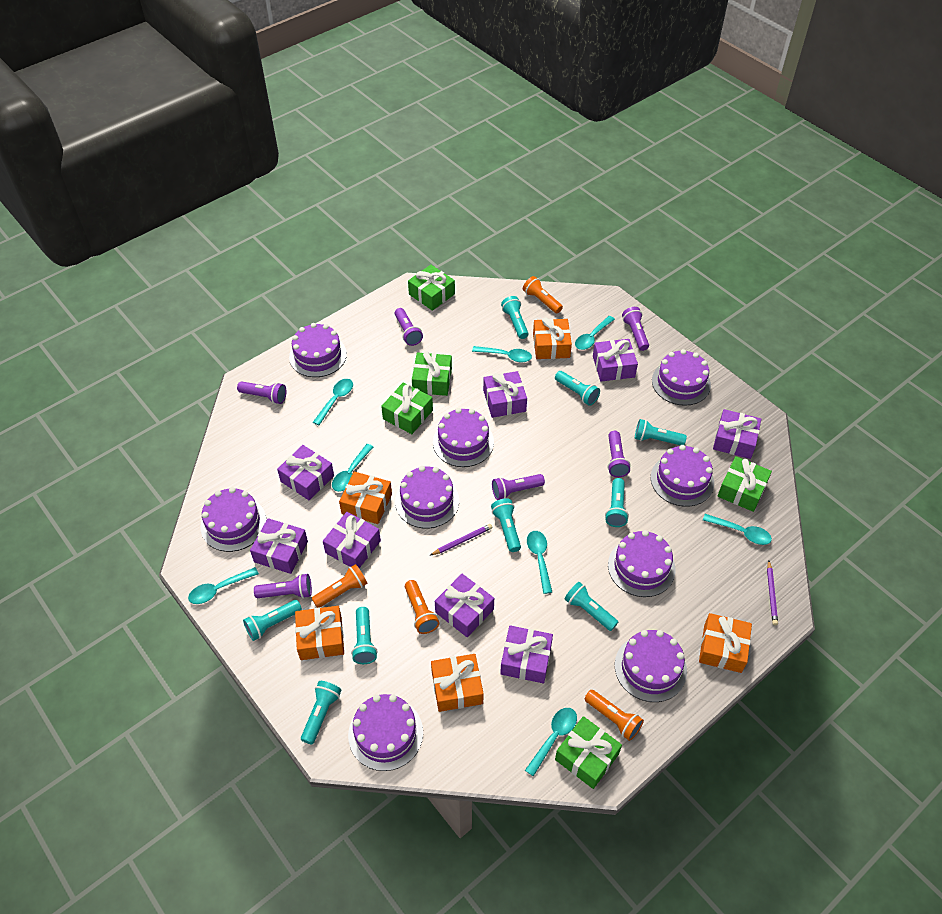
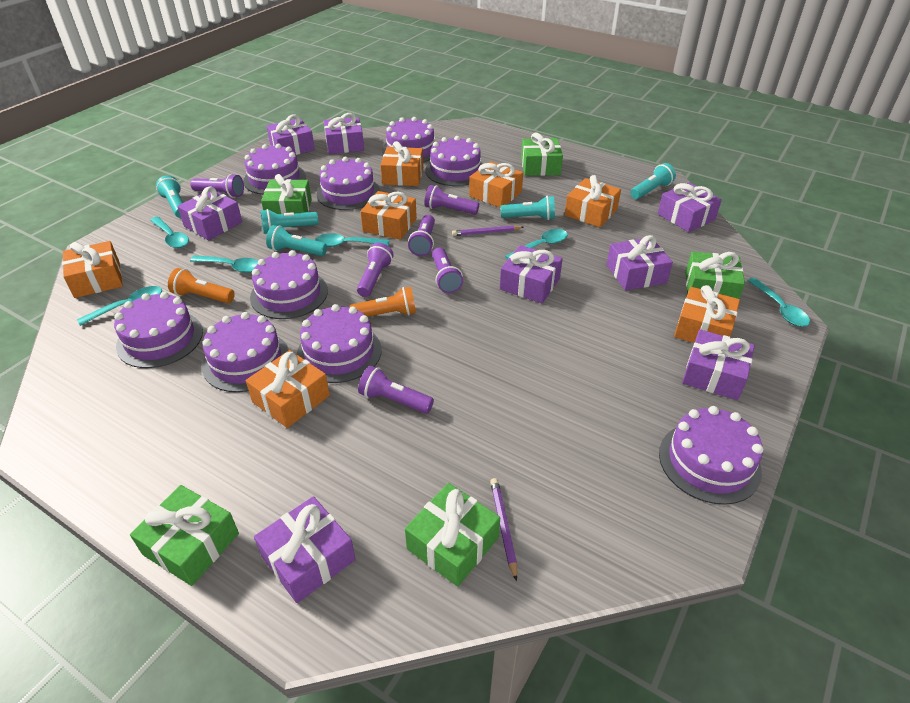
orange flashlight: [311,564,367,608] [405,580,439,634] [523,276,563,313] [585,690,644,741] = 4 -> [168,268,235,303] [350,287,416,317] = 2
orange gift: [295,606,344,660] [339,472,392,524] [431,654,484,712] [533,317,572,359] [699,613,752,673] = 5 -> [62,241,123,298] [246,350,330,428] [360,191,417,240] [381,141,423,186] [469,161,523,208] [565,175,621,228] [674,285,740,343] = 7
turquoise flashlight: [243,600,302,641] [301,681,341,745] [351,607,377,664] [491,498,521,552] [501,296,529,339] [555,371,600,406] [565,582,618,631] [605,478,629,527] [635,419,687,445] = 9 -> [156,175,183,218] [261,209,318,234] [266,225,327,256] [500,196,555,220] [631,163,676,199] = 5
turquoise spoon: [188,567,259,604] [313,379,353,425] [332,444,373,492] [472,346,532,363] [525,708,577,777] [527,531,552,594] [575,316,615,350] [703,514,772,545] = 8 -> [77,286,162,326] [150,217,189,248] [190,255,258,273] [315,233,389,247] [505,229,568,259] [748,278,810,327] = 6

